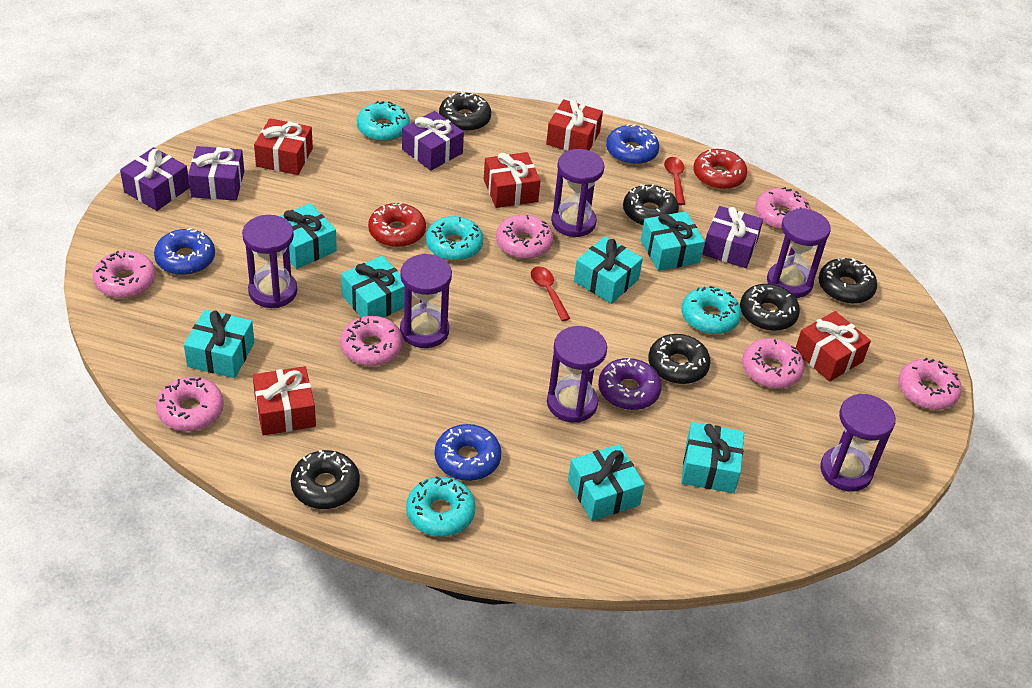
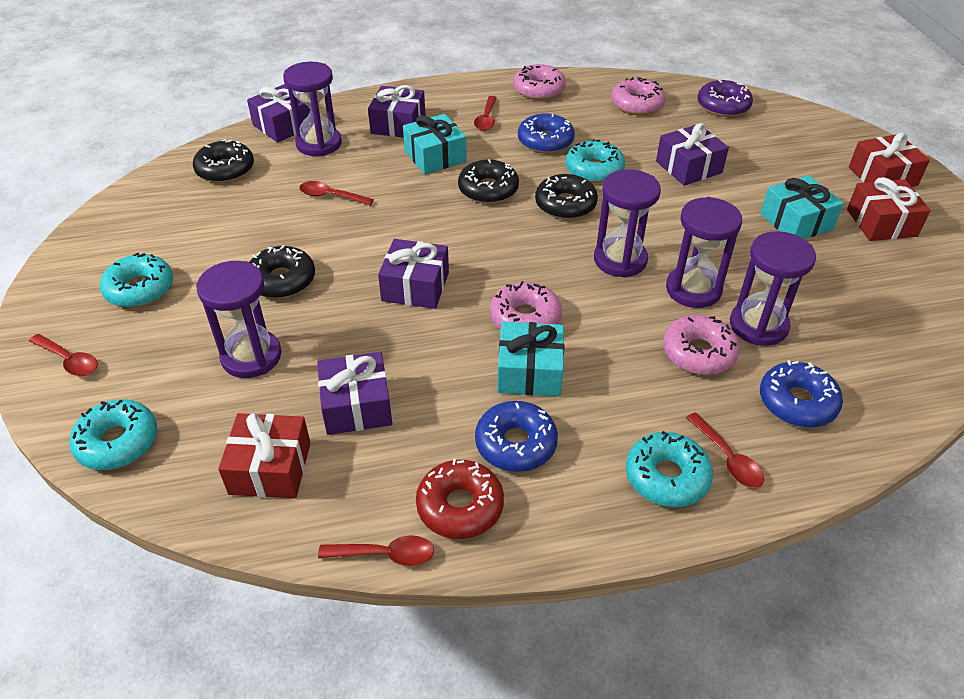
black donut: [291,450,360,509] [439,91,491,132] [623,184,679,226] [648,334,711,384] [740,284,800,331] [819,257,877,304] = 6 -> [193,139,254,183] [249,245,315,299] [458,159,519,204] [535,174,598,219] = 4
pink donut: [93,251,156,298] [156,377,224,431] [340,316,403,366] [496,214,553,259] [742,338,804,389] [755,187,811,230] [898,358,962,410] = 7 -> [490,281,562,330] [513,64,566,100] [611,77,666,115] [663,315,740,375] = 4
purple gift: [120,147,190,211] [188,146,244,201] [402,111,464,171] [702,206,763,268] = 4 -> [247,84,310,143] [317,352,392,435] [368,85,425,138] [378,239,449,309] [656,123,729,186] = 5
purple hourglass: [242,215,297,308] [400,253,452,348] [547,326,607,423] [551,149,605,237] [767,208,831,298] [820,393,896,492] = 6 -> [197,261,281,378] [283,62,342,156] [594,169,661,278] [666,197,742,308] [730,231,816,346] = 5
red donut: [368,202,426,247] [693,149,747,190] = 2 -> [416,459,504,539] = 1
red gift: [253,366,316,435] [254,118,313,175] [484,152,541,208] [546,99,603,151] [796,311,871,382] = 5 -> [218,413,311,498] [847,177,931,241] [849,133,930,187] = 3
red spoon: [531,266,571,321] [664,157,685,205] = 2 -> [29,334,98,376] [299,181,374,205] [318,535,434,566] [474,96,497,131] [686,412,764,488] = 5
turquoise gift: [184,309,254,378] [280,203,337,269] [341,256,405,317] [568,444,645,521] [574,236,643,304] [641,211,705,271] [681,422,744,493] = 7 -> [403,114,467,174] [497,322,564,396] [760,175,844,239] = 3

